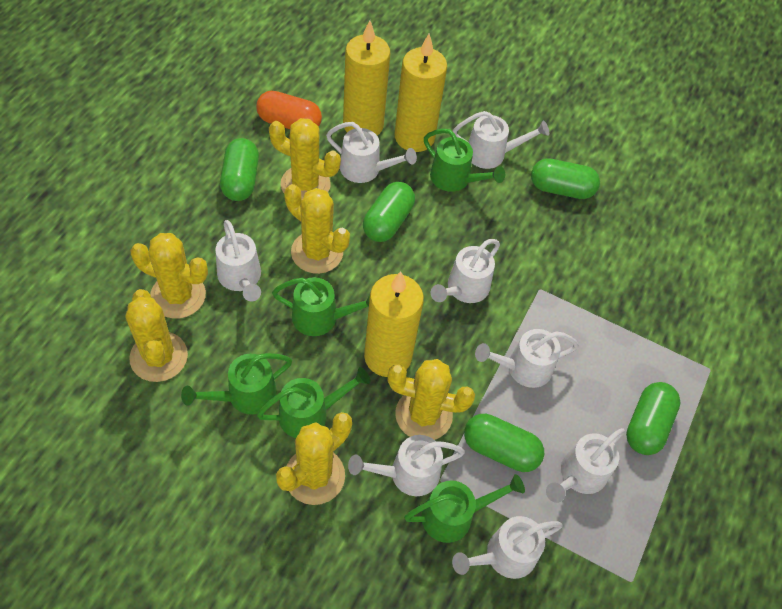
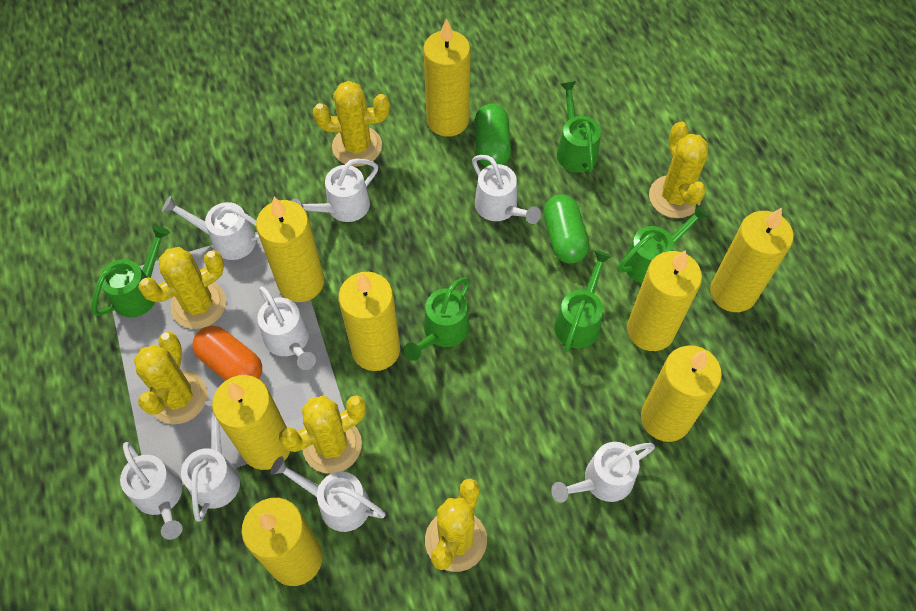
green capsule: [220,138,259,201] [363,182,415,242] [464,414,544,472] [531,158,600,199] [626,382,681,455] = 5 -> [475,104,511,166] [544,195,589,264] = 2
yellow candle: [343,20,390,136] [364,271,424,377] [395,33,447,152] = 3 -> [212,375,290,470] [241,498,322,586] [256,197,324,302] [338,272,400,371] [423,18,470,137] [627,250,702,351] [641,345,722,442] [710,207,794,312] = 8

